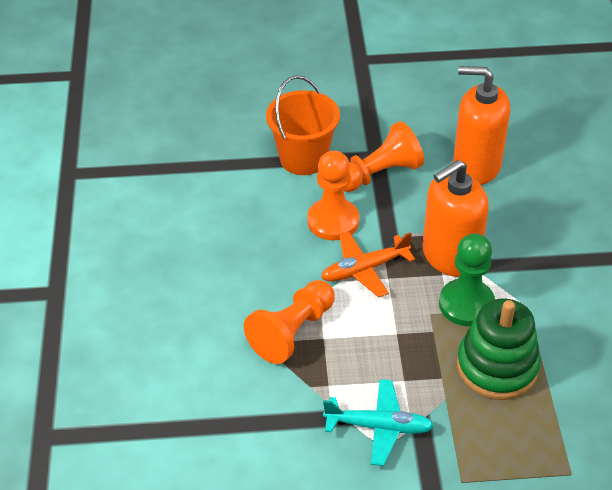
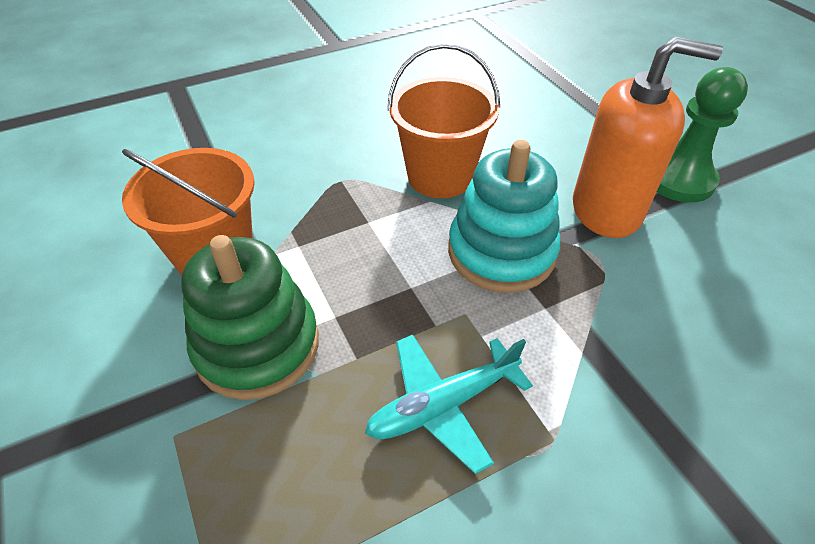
orange bucket: [266,75,340,175] = 1 -> [122,148,255,276] [387,43,500,198] = 2
orange pawn: [244,280,335,364] [307,151,359,240] [343,121,424,192] = 3 -> none = 0
orange plane: [321,232,415,298] = 1 -> none = 0
orange soap dispenser: [423,160,489,277] [453,66,510,185] = 2 -> [573,36,723,238] = 1
turquoise stacking toy: none = 0 -> [448,140,560,293] = 1

